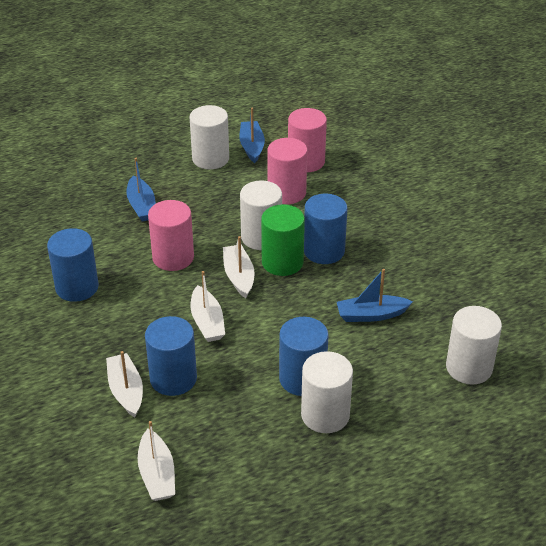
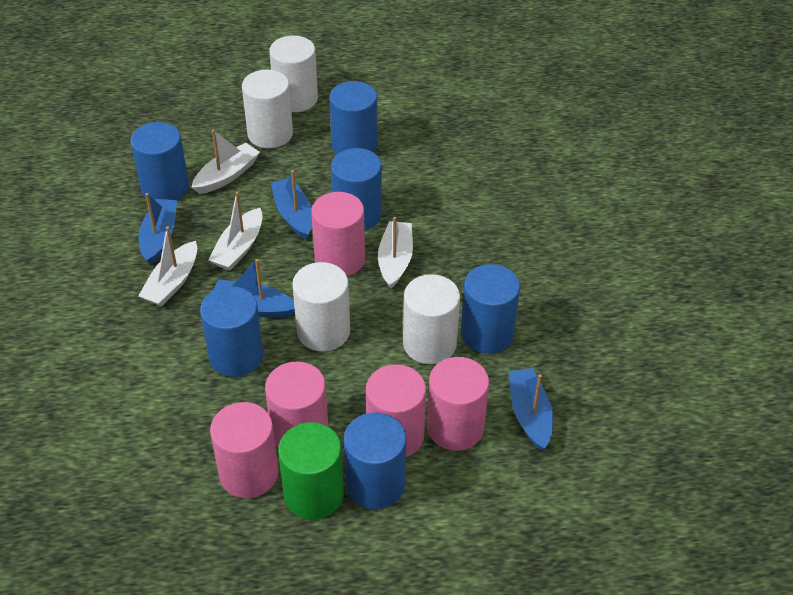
blue boat: [126,158,156,222] [239,108,265,163] [337,269,413,322] = 3 -> [138,193,177,265] [213,259,295,318] [271,170,312,239] [508,368,553,451] = 4
blue cylinder: [47,228,99,302] [145,316,197,396] [279,317,329,396] [304,194,348,264] = 4 -> [130,122,189,200] [200,286,263,377] [329,81,378,154] [331,148,382,230] [344,413,406,509] [461,264,520,354] = 6
pink cylinder: [148,200,194,271] [267,138,307,204] [288,108,327,172] = 3 -> [210,402,278,498] [265,362,328,447] [311,192,365,276] [366,364,426,457] [427,357,489,451] = 5

